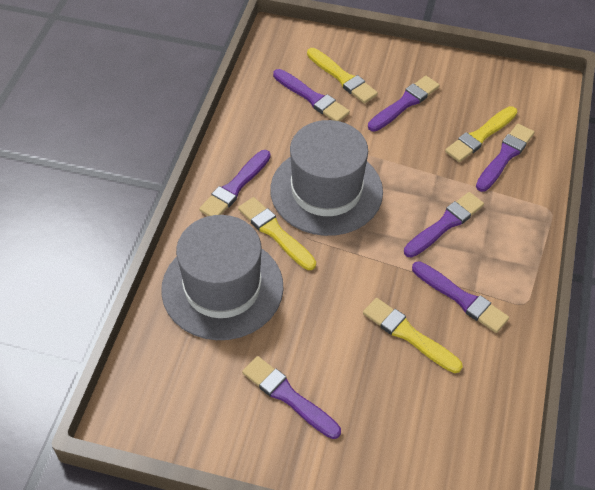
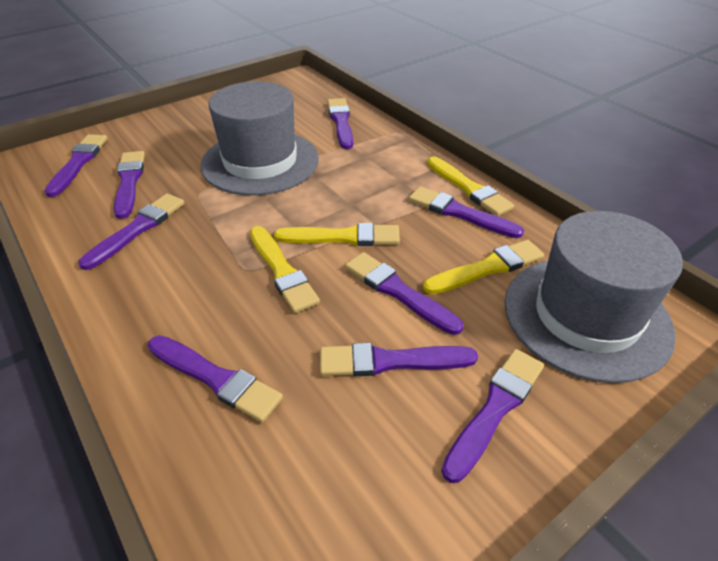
purple brush: [199,150,271,216] [242,356,341,439] [273,69,350,121] [368,76,440,132] [404,192,484,258] [412,261,509,333] [476,124,534,192] = 7 -> [44,134,108,197] [78,194,185,270] [114,151,145,219] [148,335,283,422] [320,343,478,376] [327,98,353,149] [345,252,463,335] [409,186,524,238] [441,349,544,483] = 9

